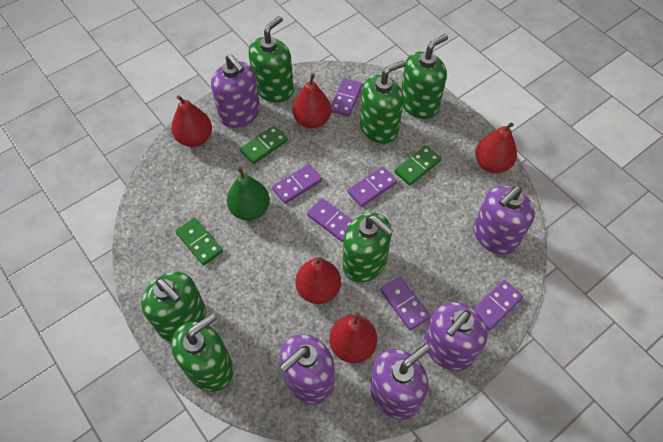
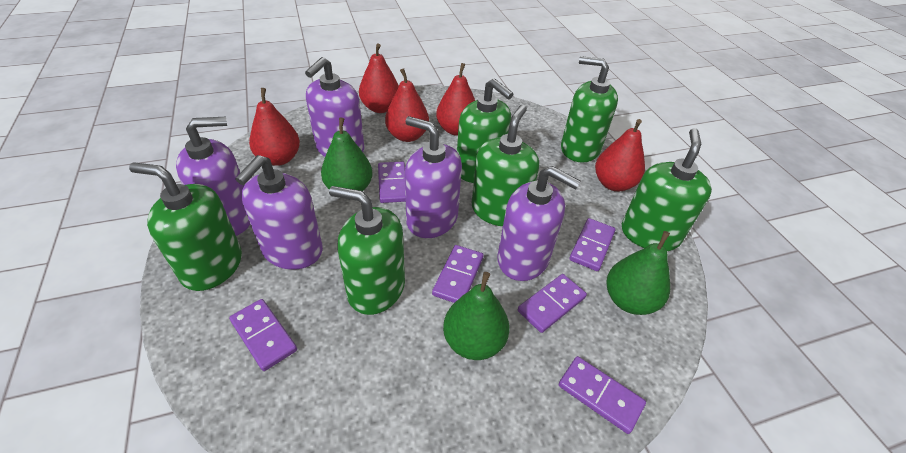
green domino: [175,218,223,265] [240,126,288,164] [394,145,442,186] = 3 -> none = 0
green pear: [227,167,270,220] = 1 -> [321,117,373,191] [443,272,510,360] [606,231,670,315] = 3

